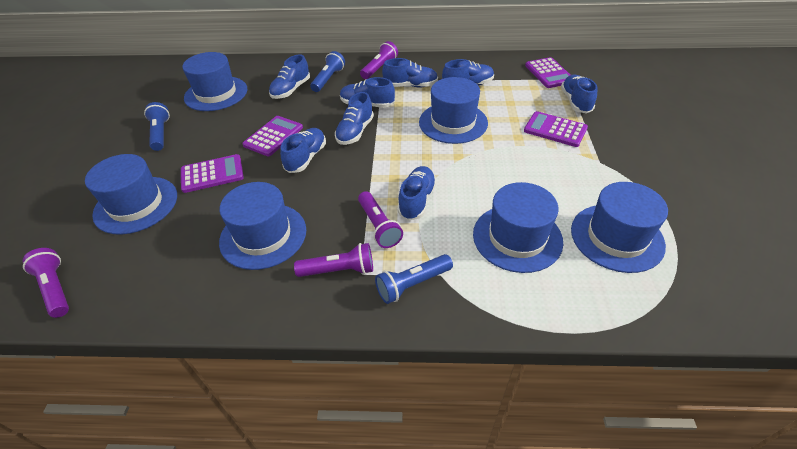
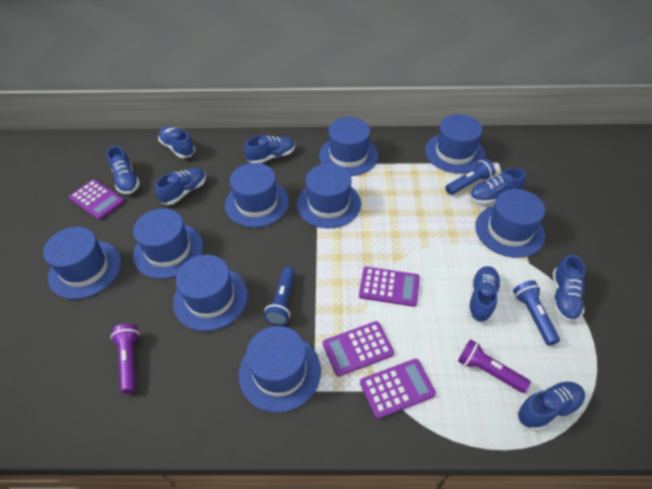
blue hat: [85,154,177,235] [182,52,248,111] [219,182,306,270] [419,77,488,144] [473,182,563,273] [571,182,668,273] = 6 -> [43,227,121,299] [133,208,203,279] [173,255,248,331] [225,163,289,228] [239,326,321,413] [297,163,361,229] [319,117,378,176] [425,114,485,173] [475,189,545,258] = 9
purple flashlight: [23,248,69,318] [294,243,373,277] [358,191,403,248] [360,41,398,79] = 4 -> [111,324,139,394] [458,339,531,393] = 2

